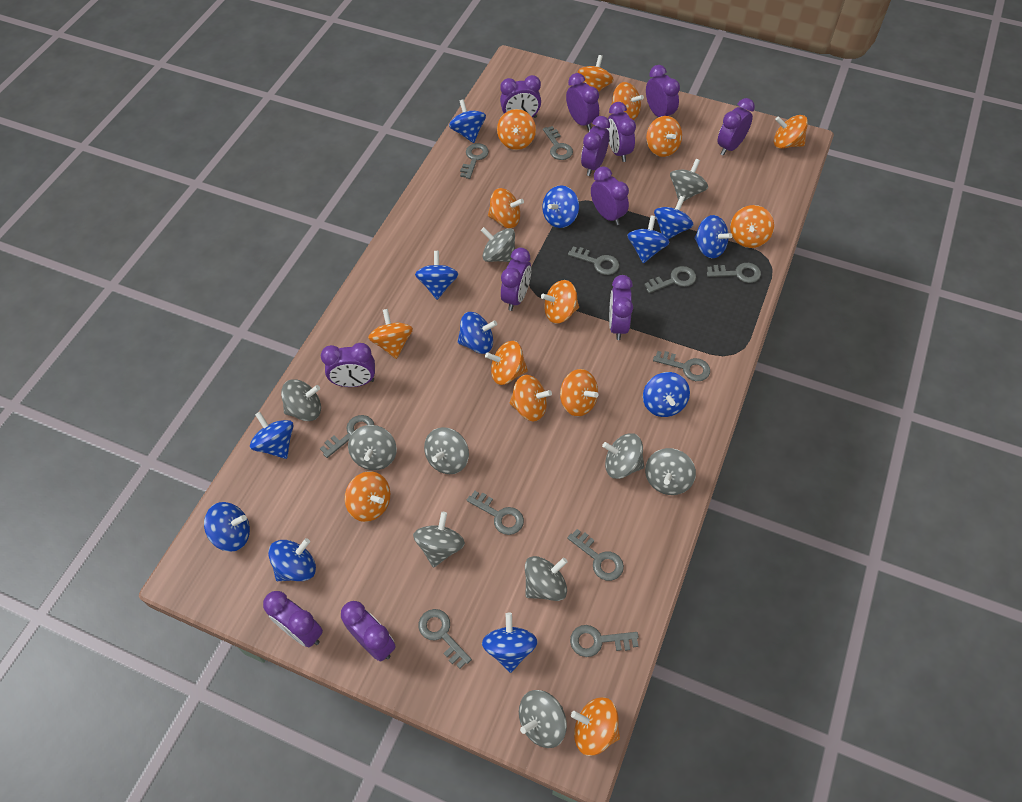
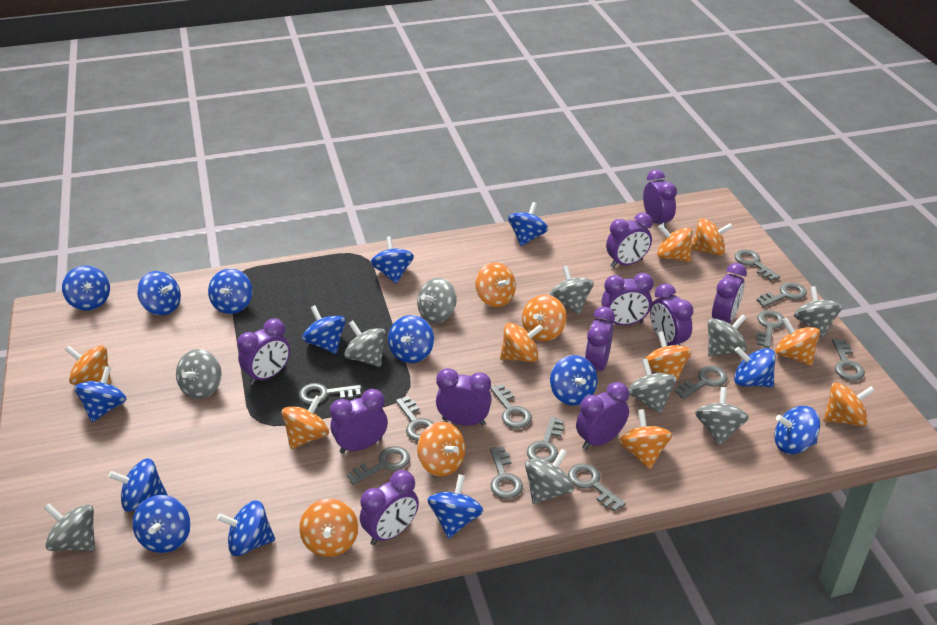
blue spinning top: [204,502,250,552] [250,412,294,459] [268,538,316,581] [415,251,458,300] [449,99,486,143] [458,312,497,354] [482,613,538,673] [542,185,579,228] [627,216,670,263] [643,372,690,417] [654,196,694,239] [694,215,732,258] = 12 -> [62,265,110,311] [74,366,127,422] [108,458,168,512] [132,495,191,553] [137,271,181,315] [208,269,252,314] [217,500,275,556] [302,305,346,354] [371,236,414,284] [388,315,434,363] [427,474,483,539] [508,202,548,246] [550,355,598,406] [734,347,776,387] [774,406,820,454] = 15
grey key: [320,415,374,458] [419,609,472,668] [460,143,489,179] [467,491,524,535] [543,126,573,160] [567,529,624,581] [568,246,619,275] [570,625,639,657] [644,266,696,293] [653,351,710,381] [707,263,761,283] = 11 -> [299,383,362,405] [347,446,410,485] [396,396,433,441] [490,384,532,429] [490,447,523,499] [527,416,564,463] [568,463,626,512] [675,366,727,399] [734,249,780,281] [756,282,807,307] [756,310,784,348] [832,339,865,381] = 12
orange spinning top: [345,471,390,522] [368,309,413,359] [485,341,528,385] [488,188,524,228] [497,109,536,150] [509,375,552,421] [541,280,579,324] [560,369,599,416] [571,697,620,756] [578,55,614,92] [611,82,644,120] [646,116,682,157] [730,205,774,248] [774,115,808,149] = 14 -> [65,345,111,385] [281,395,329,449] [299,499,358,557] [417,422,465,476] [475,262,516,307] [500,323,543,362] [522,295,566,341] [619,409,672,469] [645,331,691,383] [657,224,692,262] [691,218,733,256] [775,318,820,366] [823,382,875,426] = 13
purple clock: [263,591,323,647] [321,343,375,387] [341,601,396,662] [500,75,541,118] [501,248,531,311] [566,73,599,131] [581,116,610,176] [591,166,629,225] [607,102,636,162] [609,275,633,340] [646,65,680,117] [717,98,755,156] = 12 -> [237,318,290,385] [330,389,388,454] [360,470,419,545] [436,368,492,426] [576,382,629,450] [585,307,615,373] [602,273,654,325] [606,213,652,268] [643,169,677,229] [650,283,694,346] [712,263,747,323] = 11

